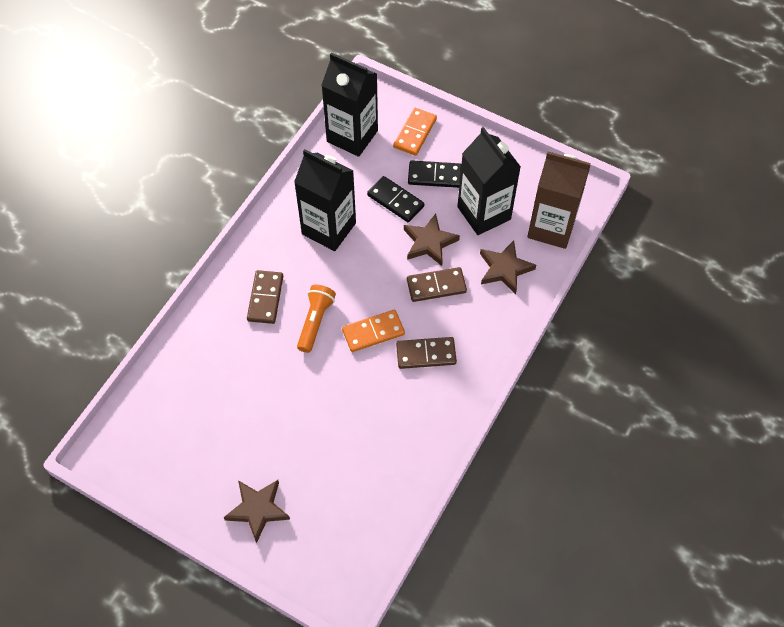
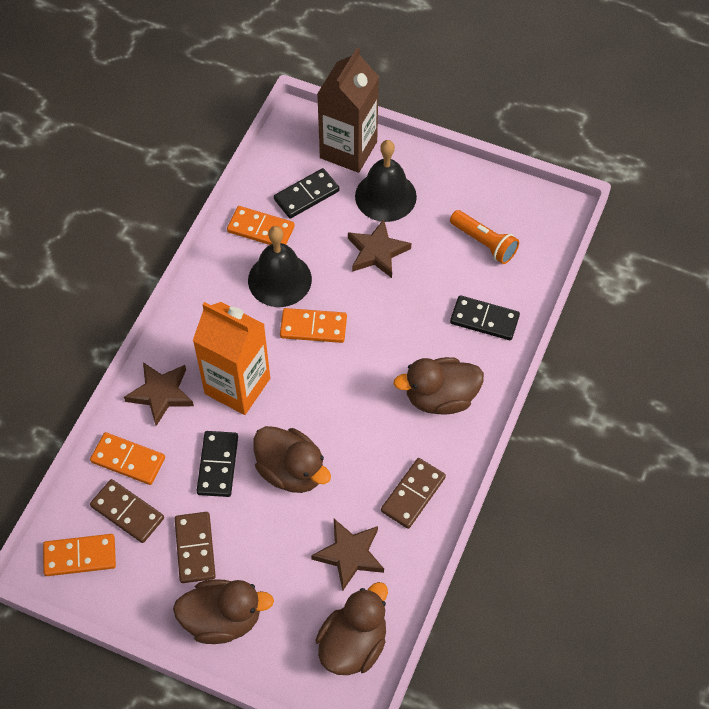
black bell: none = 0 -> [248,226,312,307] [355,140,417,222] = 2
black carton: [294,149,356,251] [321,53,378,157] [457,127,521,235] = 3 -> none = 0
black domino: [367,176,424,222] [408,160,462,188] = 2 -> [197,431,238,497] [274,168,340,219] [450,295,520,340] = 3
brown duck: none = 0 -> [173,579,274,644] [253,426,331,493] [316,582,388,675] [393,357,484,415] = 4
orange carton: none = 0 -> [193,302,270,415] = 1
orange domino: [342,310,405,352] [393,108,437,156] = 2 -> [43,534,116,576] [90,432,165,485] [227,206,295,245] [280,308,347,343] = 4

